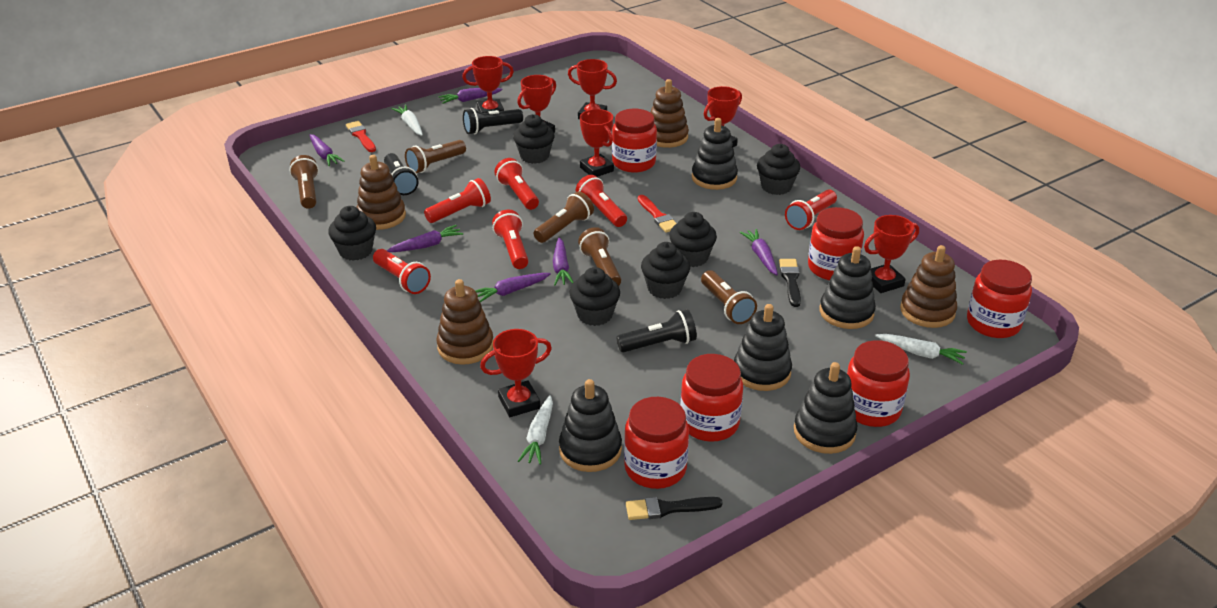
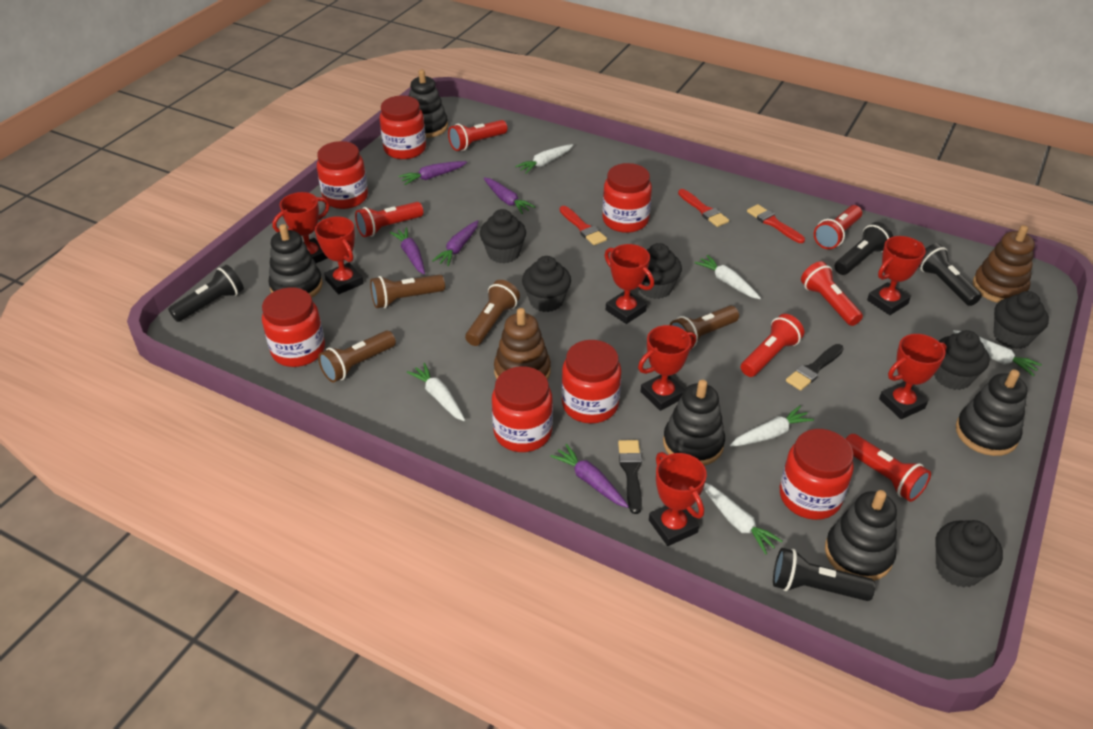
black flashlight: [384,153,418,195] [463,108,523,135] [616,309,697,353] = 3 -> [168,265,244,322] [773,548,875,601] [834,222,893,275] [919,243,982,306] = 4
brown flashlight: [289,155,319,209] [405,140,466,173] [534,191,594,243] [578,227,621,286] [701,270,757,324] = 5 -> [318,331,396,383] [370,275,445,308] [465,280,520,346] [669,306,739,348] = 4
brown stacking toy: [357,155,406,230] [436,279,494,365] [650,79,689,148] [900,245,957,328] = 4 -> [494,308,551,380] [973,225,1035,303] = 2
purple carrot: [309,134,344,166] [387,225,463,252] [439,88,503,104] [475,273,551,302] [553,238,574,285] [740,229,778,275] = 6 -> [390,227,425,274] [398,161,467,185] [432,220,478,266] [483,177,535,214] [550,444,629,508] = 5
red brush: [346,121,376,152] [638,195,677,233] = 2 -> [560,206,607,245] [678,189,729,227] [747,204,805,243] = 3
red jar: [612,109,657,173] [624,397,689,489] [680,354,743,442] [808,207,864,280] [847,340,910,427] [967,260,1032,338] = 6 -> [262,287,325,367] [317,141,368,209] [379,96,426,159] [492,366,553,452] [561,340,621,423] [603,163,652,233] [780,429,854,520] = 7
white carrot: [392,105,423,136] [518,395,553,465] [875,334,967,365] = 3 -> [407,363,465,421] [515,144,573,174] [694,255,761,299] [704,483,783,554] [730,406,814,447] [953,330,1042,376] = 6

